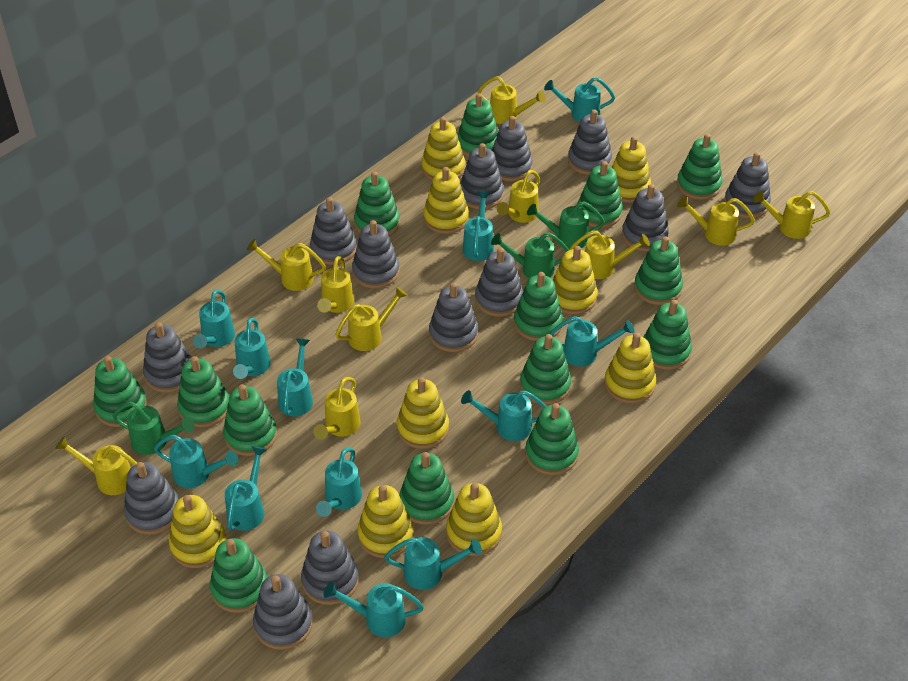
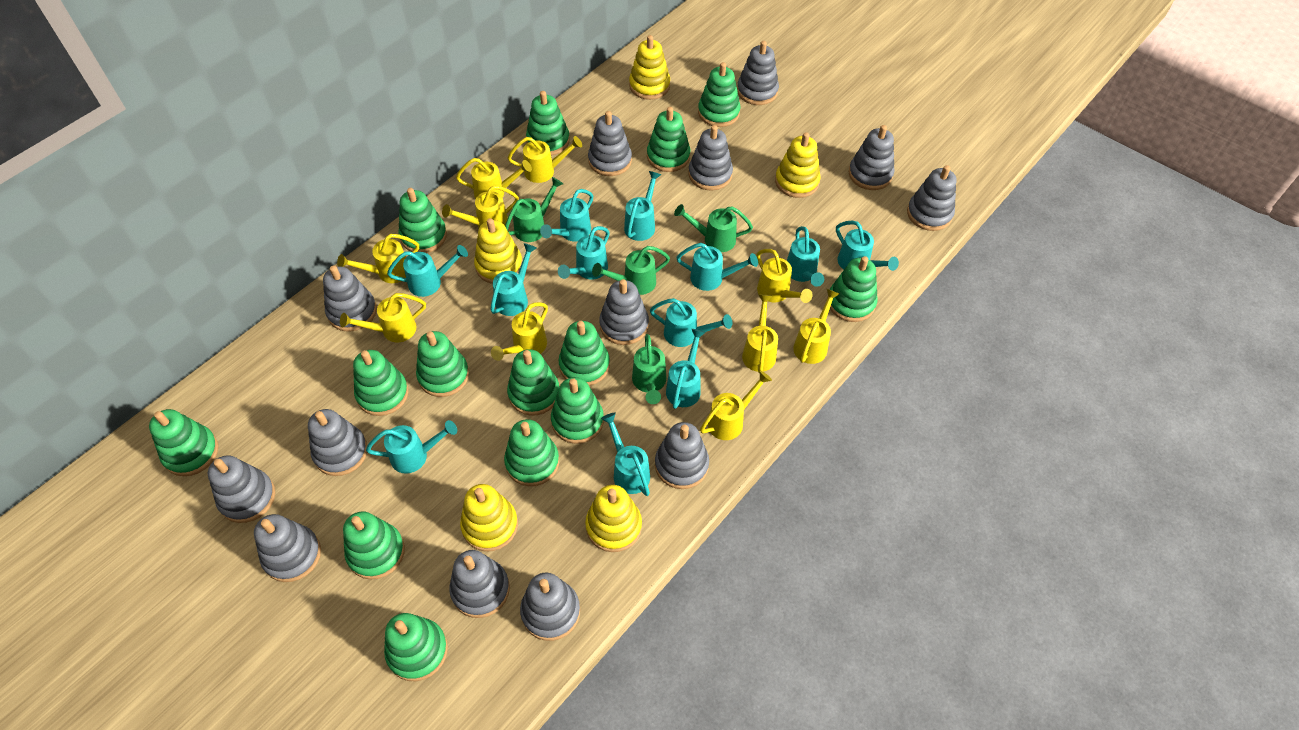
green watering can: [113,402,194,455] [491,233,569,278] [527,201,605,249] = 3 -> [505,177,563,242] [592,246,670,295] [632,334,666,404] [674,204,753,252] = 4
yellow stacking toy: [169,495,227,568] [357,485,414,558] [397,377,449,449] [421,117,465,180] [423,167,469,234] [446,483,502,556] [553,246,598,315] [604,333,656,404] [611,137,651,203] = 9 -> [460,484,518,552] [474,218,522,284] [585,485,642,552] [629,35,670,100] [775,132,821,198] = 5

